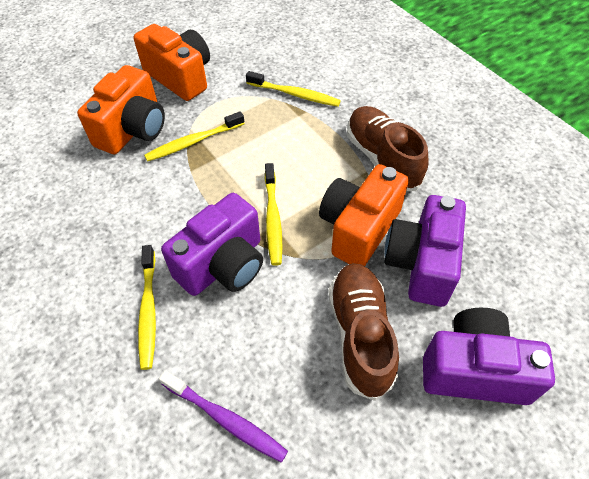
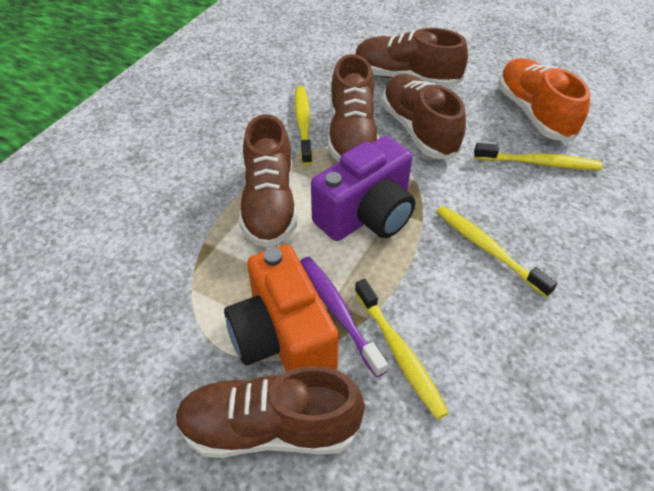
brown shoe: [328,263,399,401] [347,106,429,191] = 2 -> [175,366,365,458] [239,114,297,248] [328,54,379,162] [355,28,468,88] [382,74,466,159] = 5
orange camera: [77,65,165,154] [134,24,210,101] [319,164,409,266] = 3 -> [224,245,339,372] = 1
orange shoe: none = 0 -> [498,58,590,141] = 1
purple camera: [161,193,263,296] [384,195,466,307] [423,308,555,405] = 3 -> [311,136,415,241] = 1

